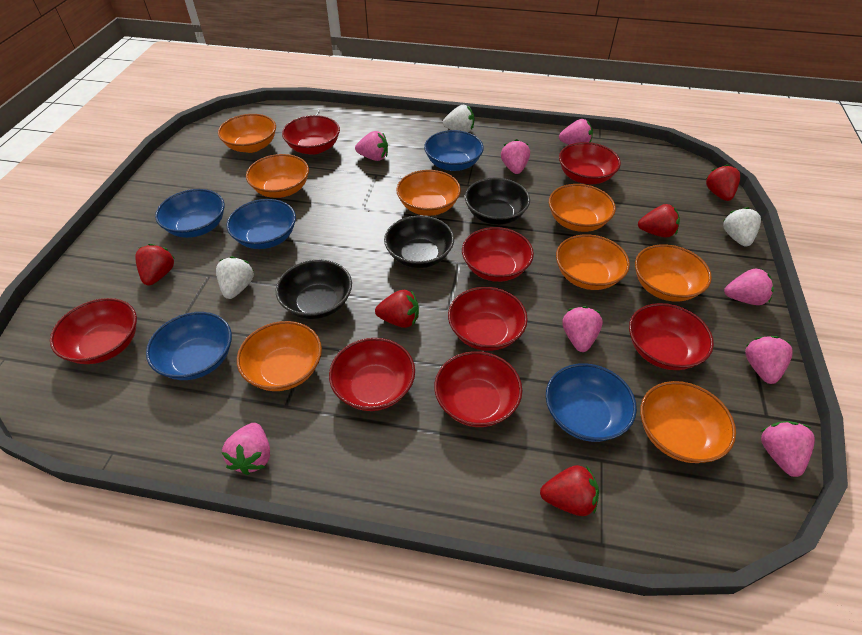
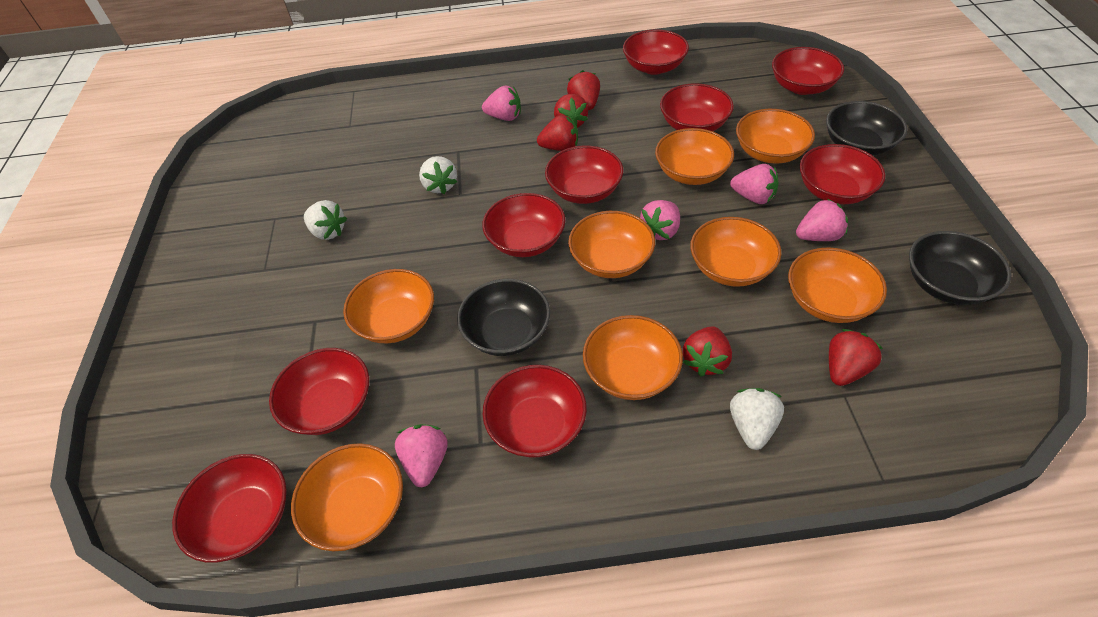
blue bowl: [146,312,232,380] [155,189,225,238] [227,199,296,249] [424,130,484,171] [546,363,637,442] = 5 -> none = 0
pink strawberry: [222,423,270,475] [355,131,388,161] [501,139,530,174] [559,119,593,145] [562,306,603,352] [724,269,774,305] [745,336,793,384] [760,421,815,477] = 8 -> [395,424,448,487] [482,85,521,121] [640,200,680,240] [730,164,778,204] [796,199,848,241] = 5
red bowl: [50,298,137,364] [282,115,340,155] [329,338,415,411] [434,351,522,427] [448,287,528,351] [462,227,534,282] [559,142,621,184] [629,303,714,370] = 8 -> [172,454,287,563] [269,348,369,435] [482,193,565,257] [483,365,587,458] [545,146,623,204] [623,29,689,75] [660,83,734,131] [772,47,844,95] [800,144,885,204] = 9

